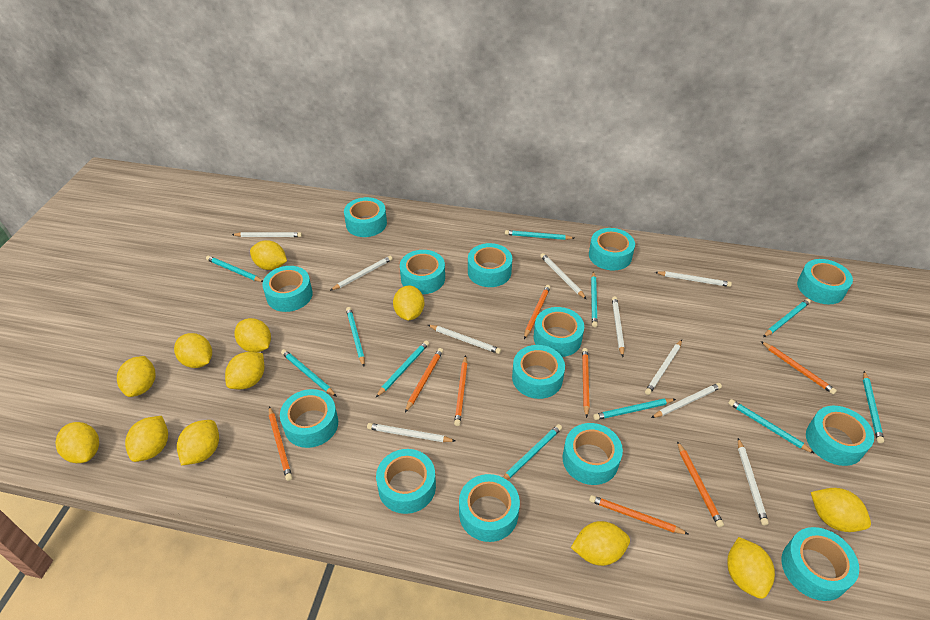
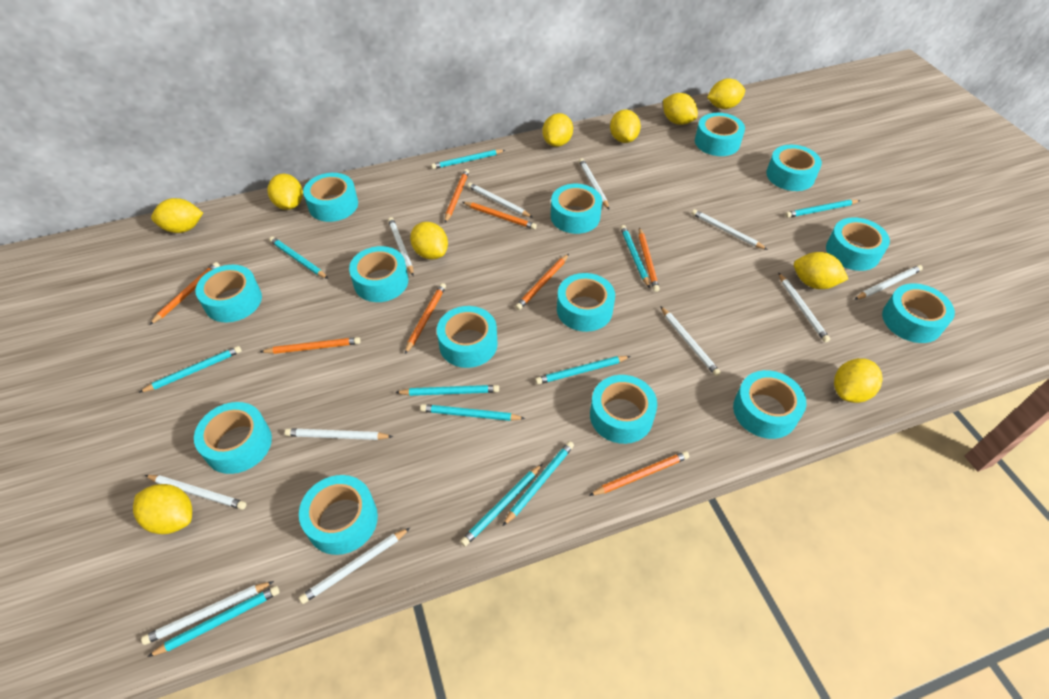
white pencil: [232,232,302,237] [330,256,393,291] [367,423,455,442] [428,325,501,354] [540,253,586,299] [612,296,625,357] [645,340,682,395] [651,383,722,418] [655,271,732,287] [738,438,769,525] = 10 -> [141,581,274,645] [145,475,247,510] [285,428,393,440] [299,528,410,604] [388,217,414,276] [467,182,533,218] [579,158,609,209] [660,306,721,376] [691,209,768,250] [779,273,830,342] [854,265,923,300] = 11
yellow lemon: [56,422,99,463] [117,356,156,397] [125,416,168,462] [174,333,212,368] [177,420,219,465] [225,352,264,389] [235,318,271,352] [250,240,287,270] [393,285,424,320] [571,521,630,566] [727,537,775,599] [811,488,871,532] = 12 -> [133,484,192,534] [151,198,203,233] [268,174,303,210] [410,222,448,260] [543,113,573,147] [610,109,641,143] [663,93,698,125] [707,78,745,109] [794,252,848,289] [834,358,883,403] = 10

